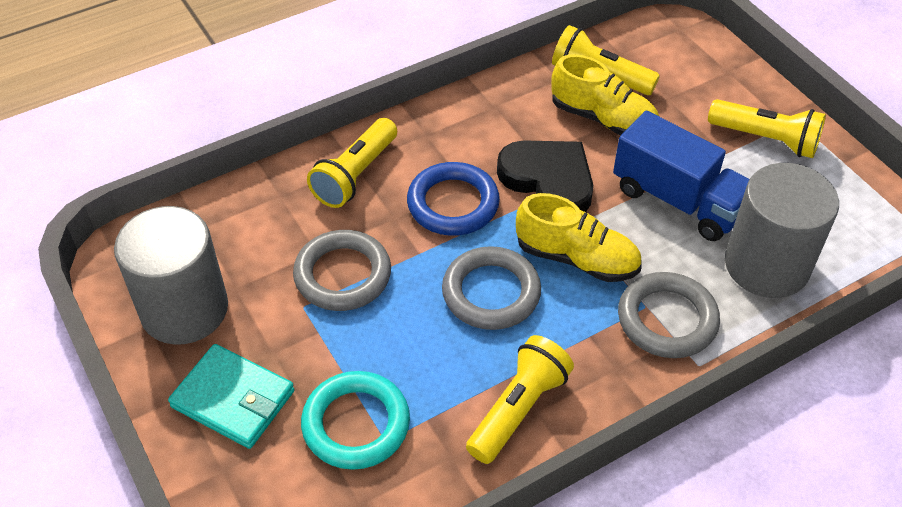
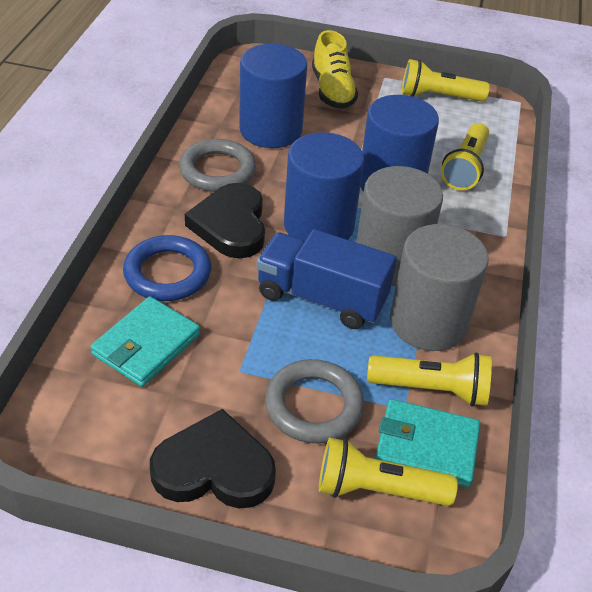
black heart: [497,140,593,212] = 1 -> [150,409,276,509] [185,183,265,259] = 2
blue cylinder: none = 0 -> [239,44,307,148] [284,132,364,241] [360,95,439,192] = 3
grey ring: [293,230,391,311] [442,246,541,330] [618,272,720,358] = 3 -> [179,139,256,192] [265,359,364,443] = 2
turquoise ring: [301,371,410,470] = 1 -> none = 0
turquoise wallet: [168,344,294,449] = 1 -> [90,296,200,387] [375,399,480,488] = 2
yellow shoe: [516,193,642,282] [551,54,659,135] = 2 -> [312,30,358,109] = 1

